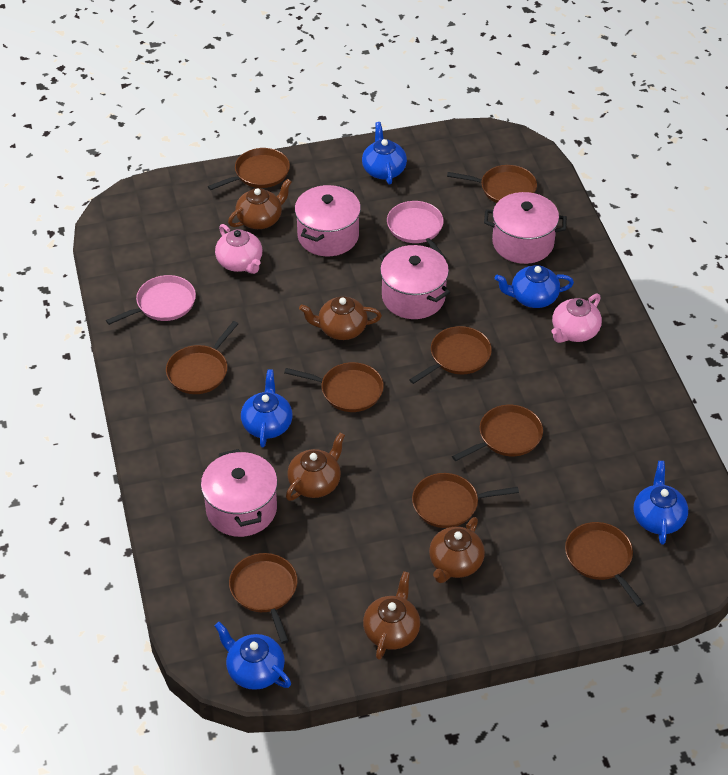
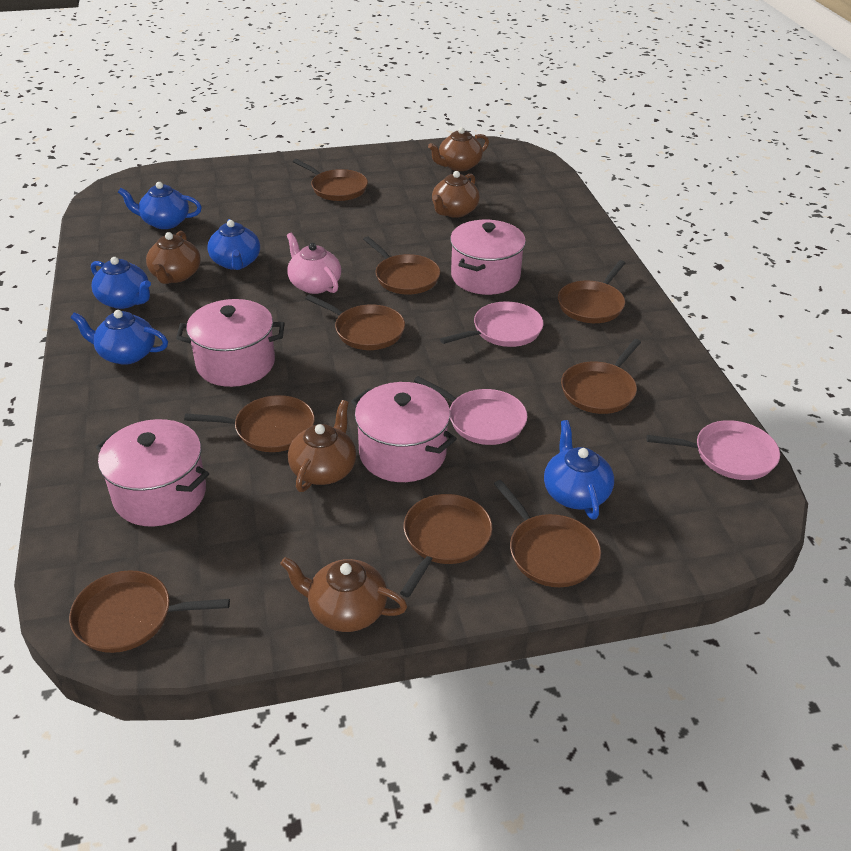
pink pan: [106,275,196,325] [387,201,446,259] = 2 -> [414,376,528,445] [440,301,543,347] [647,420,780,480] = 3
pink teapot: [215,224,263,274] [551,294,602,343] = 2 -> [287,233,341,294] = 1

